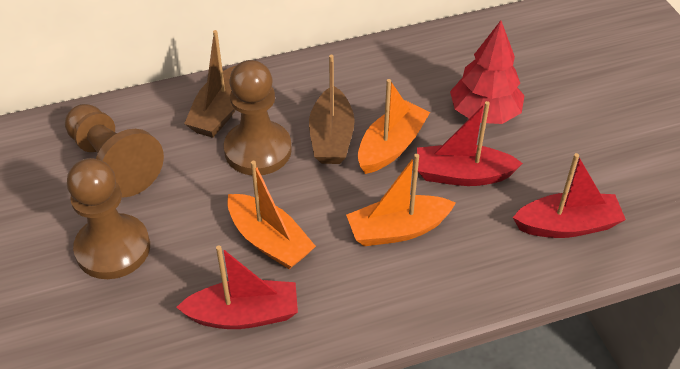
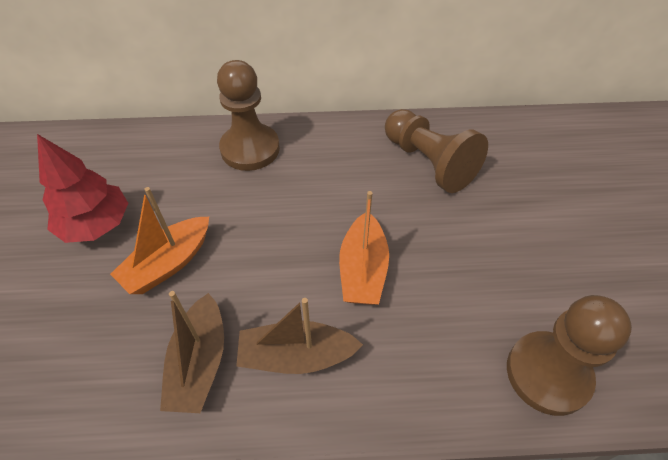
orange boat: [227,161,316,269] [346,154,456,246] [358,79,430,174] = 3 -> [110,187,209,294] [339,191,389,305] = 2
red boat: [176,245,298,329] [417,101,523,186] [513,153,626,238] = 3 -> none = 0

